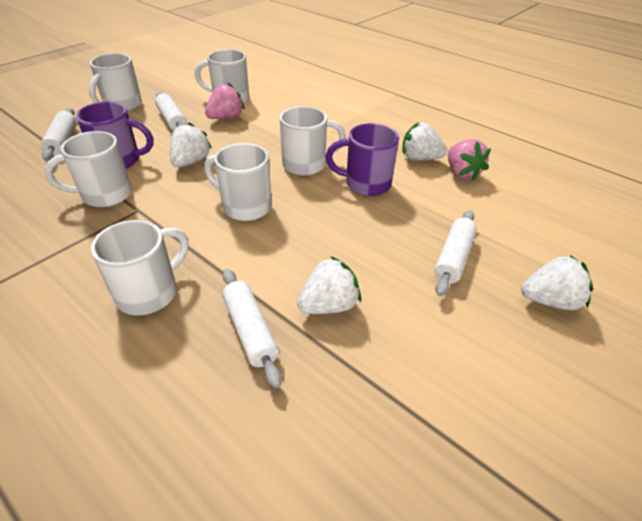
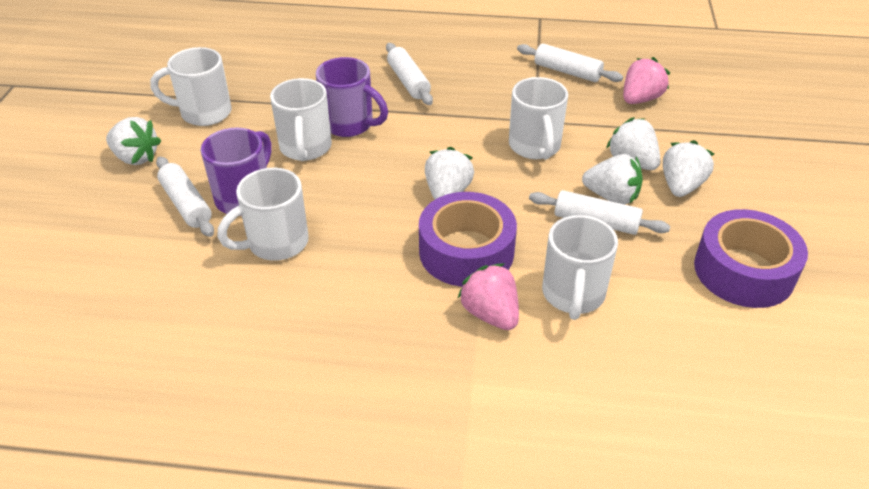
purple tape: none = 0 -> [419,192,517,287] [694,209,808,308] = 2
white mug: [44,131,132,207] [89,53,142,111] [91,220,188,315] [195,49,249,104] [204,143,272,221] [280,106,346,176] = 6 -> [150,47,232,126] [217,168,309,261] [270,78,332,161] [509,77,568,160] [542,215,618,320] = 5
white strawberry: [170,122,212,167] [297,256,361,314] [403,122,447,160] [521,255,593,310] = 4 -> [106,117,161,165] [425,147,474,200] [582,154,643,204] [606,117,661,170] [663,140,714,197] = 5

